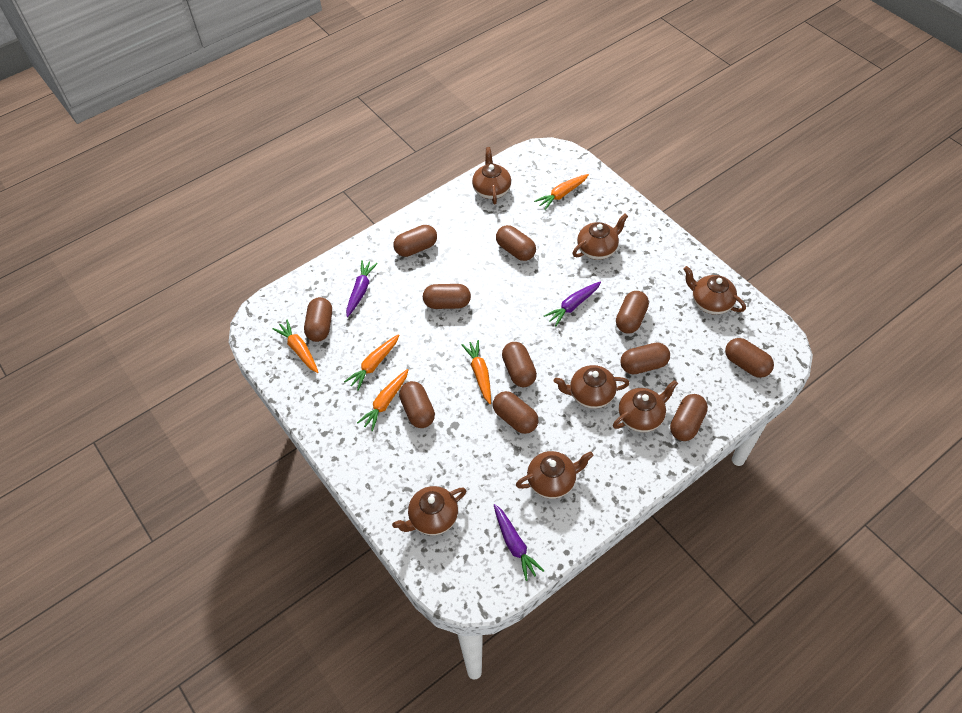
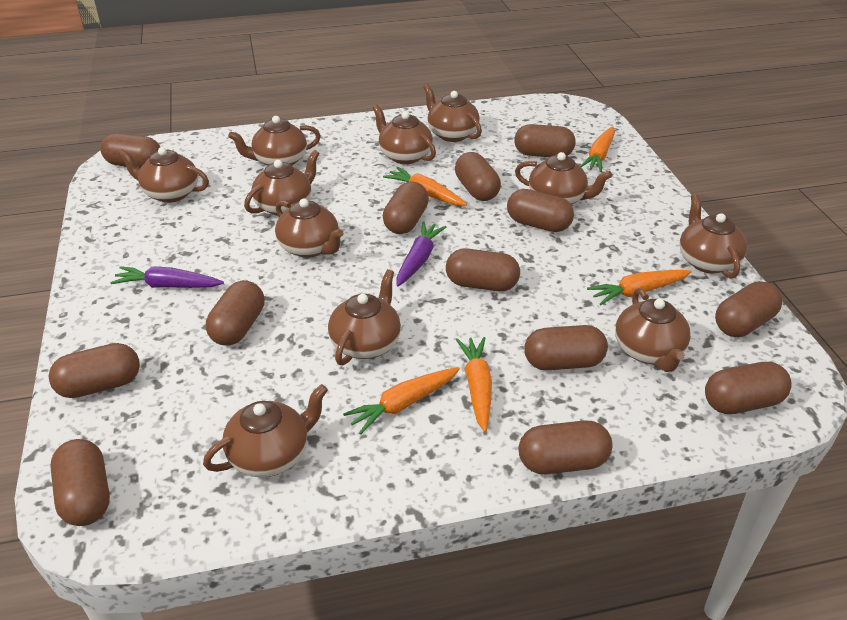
brown capsule: [304,297,332,342] [393,225,437,257] [399,381,435,428] [423,284,471,309] [493,391,538,434] [496,225,536,261] [502,342,537,387] [616,291,649,334] [620,342,670,374] [670,394,708,441] [725,338,774,378] = 11 -> [48,343,140,398] [50,439,110,526] [101,133,160,168] [206,280,264,346] [383,182,429,234] [446,248,520,291] [455,152,501,201] [507,189,574,232] [514,124,576,157] [518,420,613,474] [524,325,608,370] [705,362,792,414] [715,281,783,337] = 13
brown teapot: [392,486,466,535] [472,147,511,204] [516,451,593,499] [553,365,630,409] [573,214,628,260] [613,380,678,432] [683,266,746,315] = 7 -> [118,147,209,203] [203,384,328,477] [228,116,321,166] [244,150,320,216] [275,198,343,258] [328,269,401,365] [372,104,436,164] [423,84,482,142] [515,152,612,205] [615,288,691,372] [679,194,747,279] = 11
purple carrot: [346,260,378,317] [494,504,544,581] [544,281,601,326] = 3 -> [110,266,224,288] [397,221,446,287] = 2

